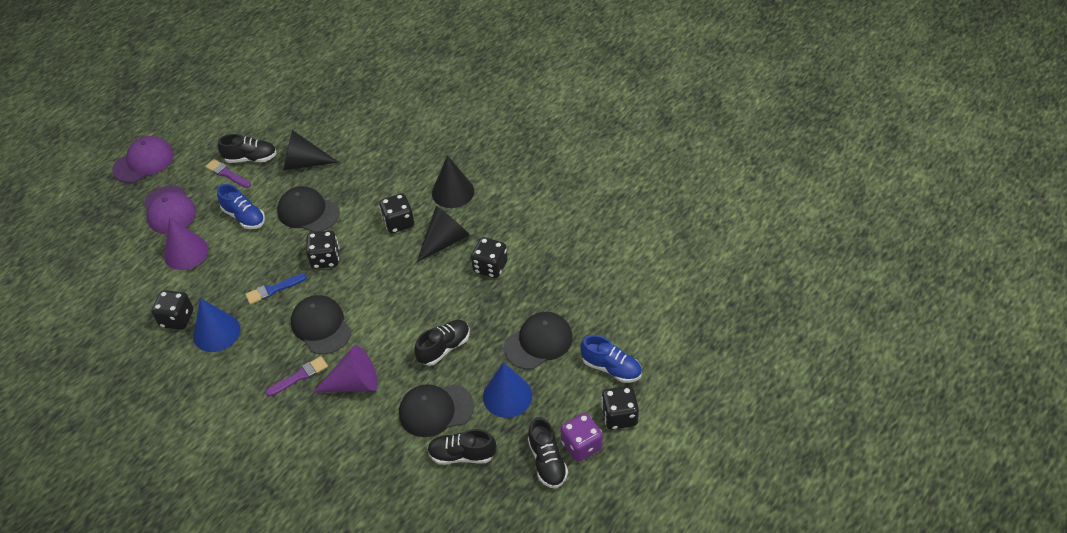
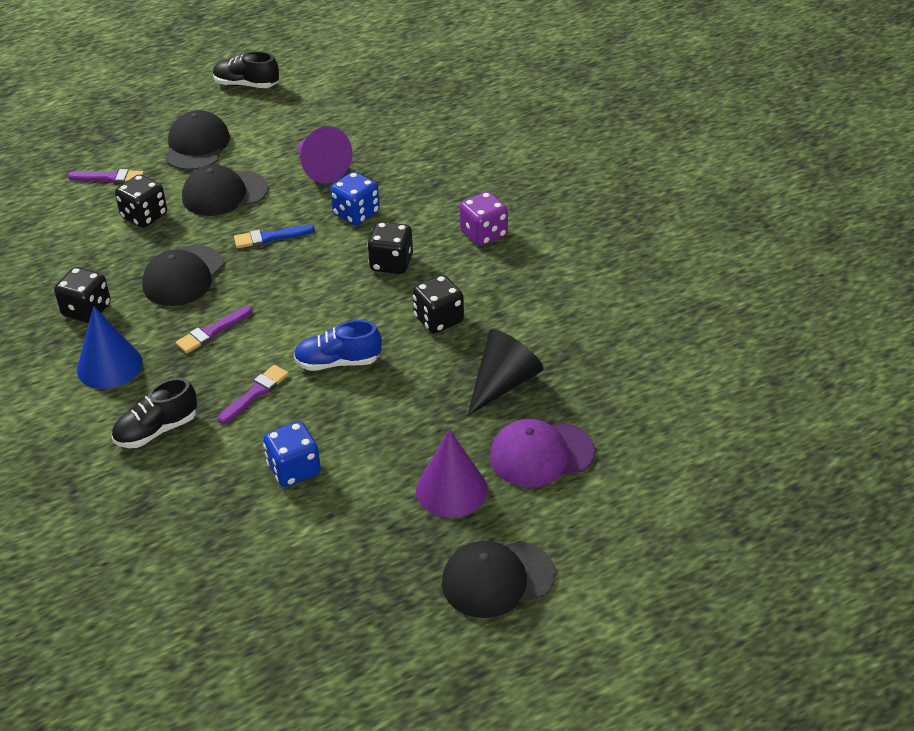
black cone: [283,130,339,171] [417,206,470,262] [432,155,474,208] = 3 -> [468,329,543,415] = 1
black dice: [152,290,194,330] [306,231,339,269] [379,193,414,234] [471,237,508,278] [601,386,639,430] = 5 -> [54,267,111,323] [115,174,167,228] [367,222,413,274] [412,275,464,334] = 4
black shoe: [218,134,277,163] [414,320,470,366] [427,429,496,465] [528,417,568,488] = 4 -> [112,378,197,448] [213,51,279,88] = 2
blue cone: [193,298,240,352] [483,362,532,418] = 2 -> [77,306,143,389] = 1
blue dice: none = 0 -> [263,421,321,487] [330,172,380,225] = 2
blue shoe: [217,184,265,229] [580,335,642,383] = 2 -> [294,320,382,371] = 1
purple brush: [205,159,251,188] [265,356,328,397] = 2 -> [68,169,144,184] [176,306,252,353] [218,365,289,424] = 3
purple cap: [112,136,174,183] [144,185,196,234] = 2 -> [490,419,595,487] = 1

